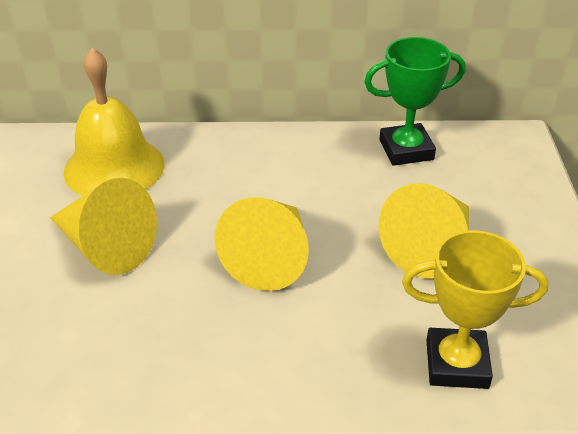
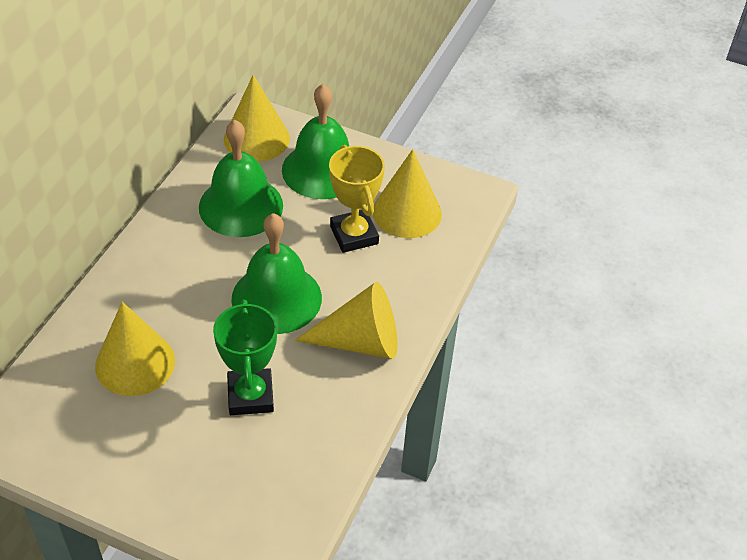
green bell: none = 0 -> [199,120,283,237] [231,213,322,334] [282,84,349,199] = 3
yellow bell: [64,48,164,196] = 1 -> none = 0
yellow cone: [50,178,157,275] [215,197,309,291] [378,183,469,279] = 3 -> [95,302,175,396] [224,75,290,162] [295,282,397,359] [373,149,442,238] = 4

